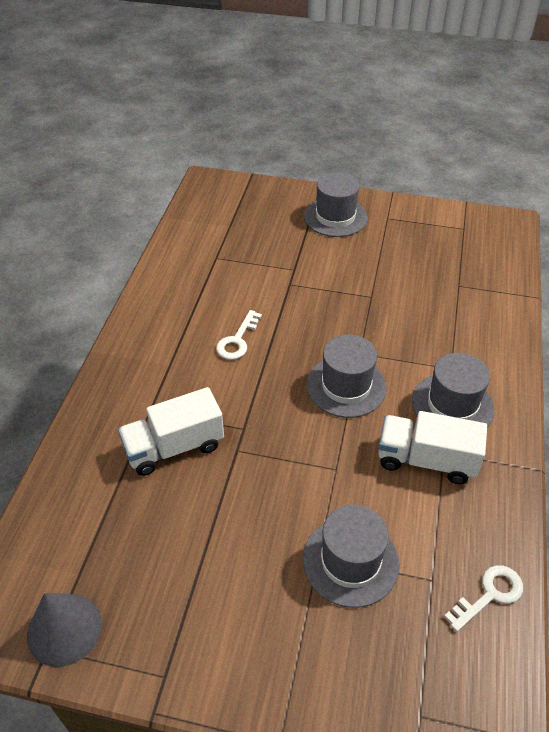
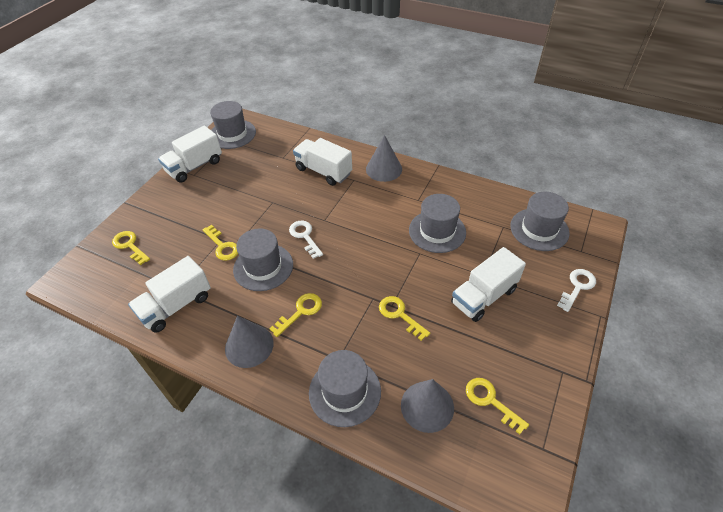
grey cone: [27,593,102,667] = 1 -> [225,316,274,368] [366,135,402,182] [401,379,454,433] = 3
grey hat: [303,505,399,608] [304,172,368,237] [307,335,387,418] [412,353,494,427] = 4 -> [210,101,256,149] [233,228,293,291] [309,350,381,427] [409,194,466,253] [510,192,569,251] = 5
white truck: [118,387,224,476] [378,411,487,484] = 2 -> [128,256,211,333] [158,126,222,183] [293,138,352,186] [451,247,526,322] = 4
yellow key: none = 0 -> [112,231,150,265] [202,225,238,261] [269,293,322,337] [379,296,430,341] [466,378,529,434] = 5

